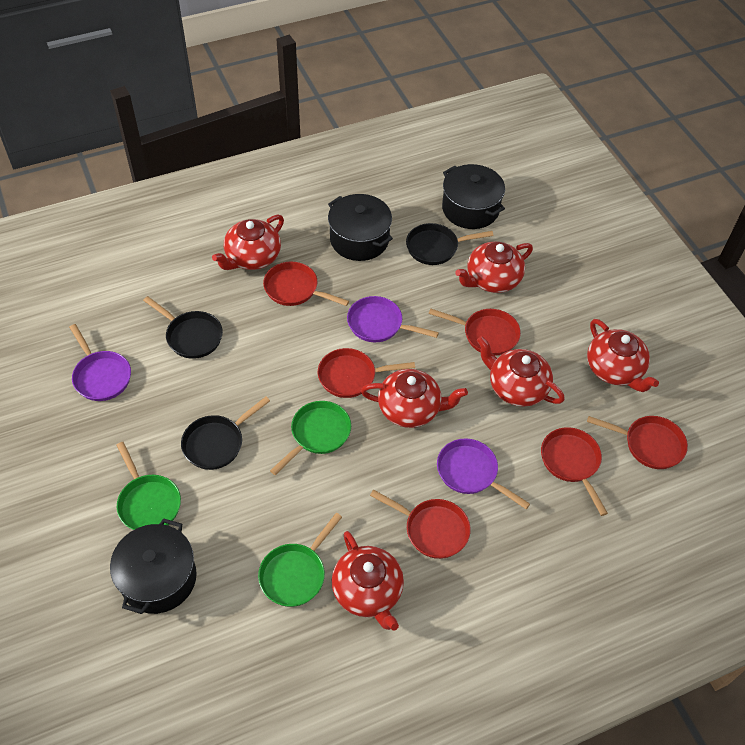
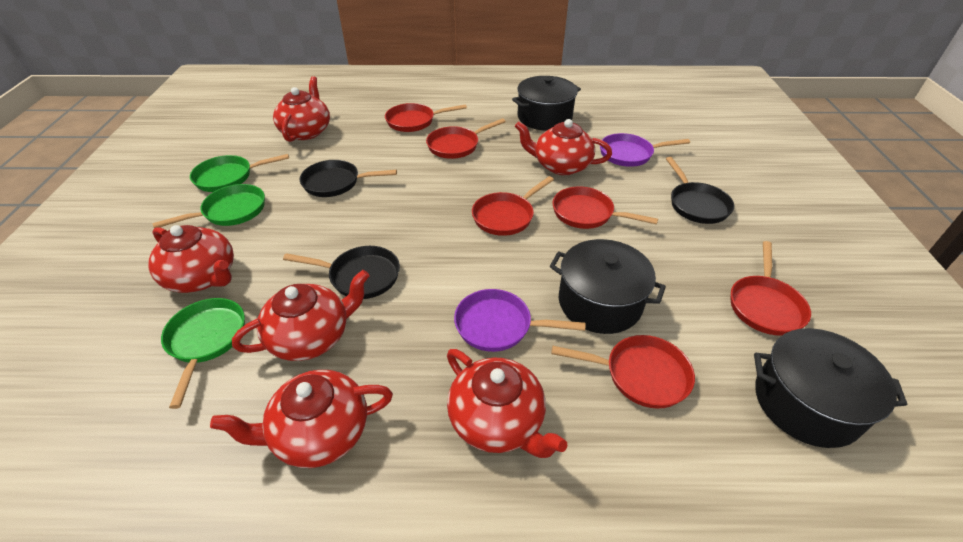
purple pan: [69,324,131,401] [347,296,439,342] [437,438,530,509] = 3 -> [454,289,586,352] [600,133,690,167] = 2

